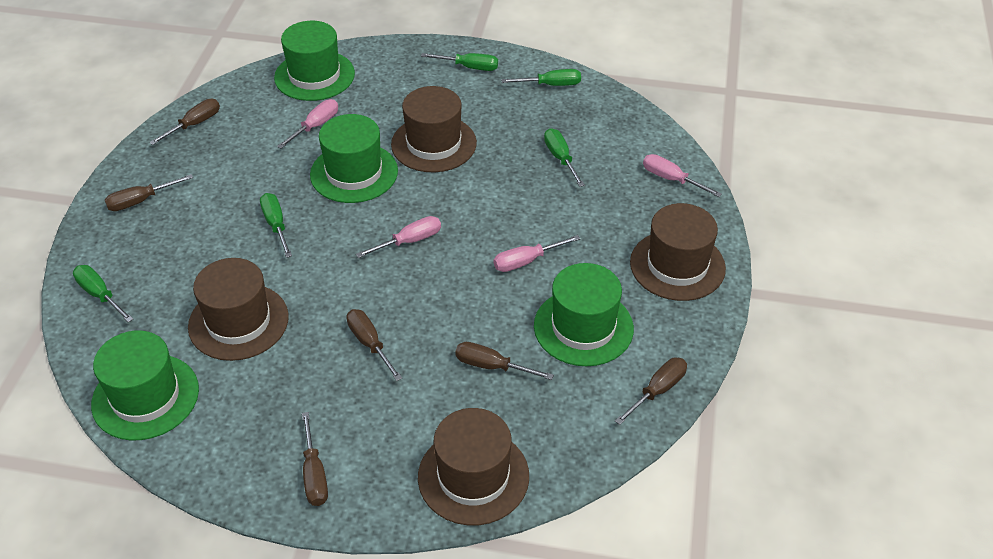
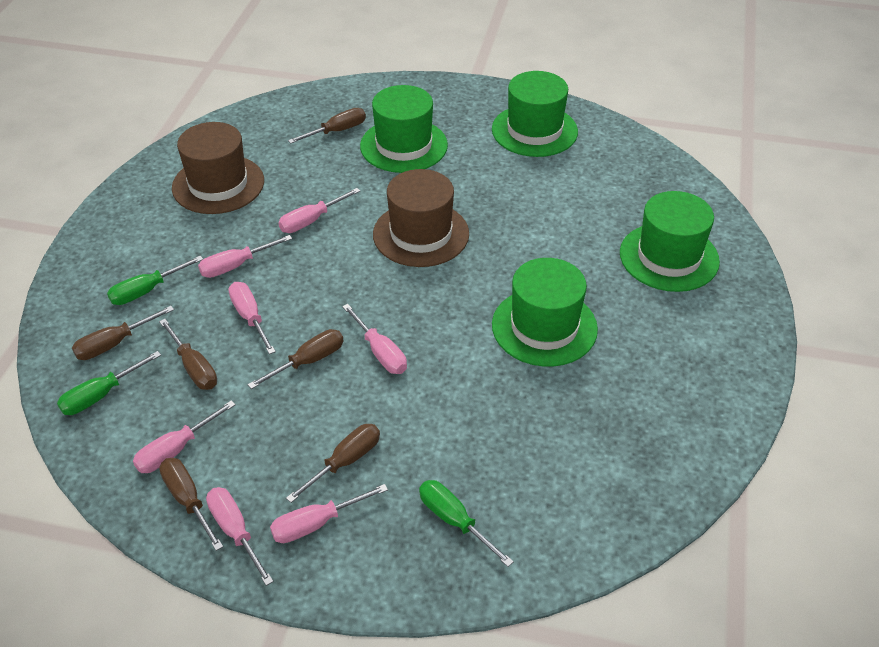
brown hat: [188,258,289,361] [391,86,477,172] [418,408,529,525] [630,203,726,301] = 4 -> [172,122,264,214] [373,169,469,267] = 2
green screwdriver: [73,265,133,322] [260,193,292,258] [421,53,498,71] [501,69,581,86] [544,128,585,187] = 5 -> [57,351,161,415] [107,256,203,305] [419,480,514,567] = 3
pink screwdriver: [277,99,338,149] [356,216,441,258] [494,235,580,272] [643,154,722,197] = 4 -> [133,400,236,473] [198,235,292,278] [206,487,273,586] [228,282,276,354] [270,484,388,543] [278,188,360,233] [342,304,407,374] = 7

